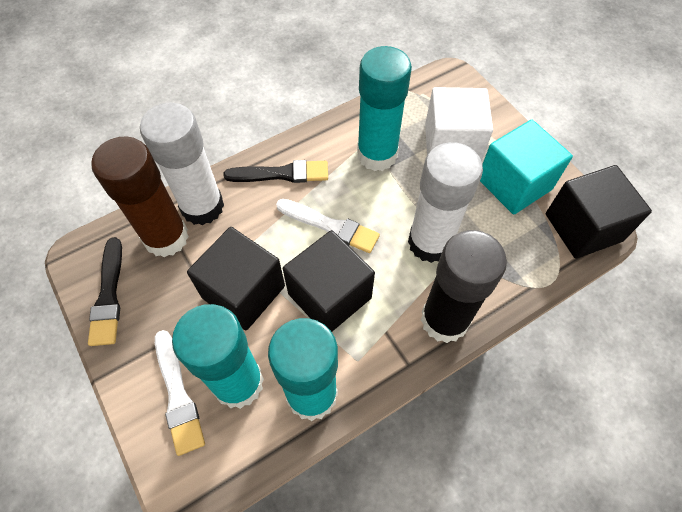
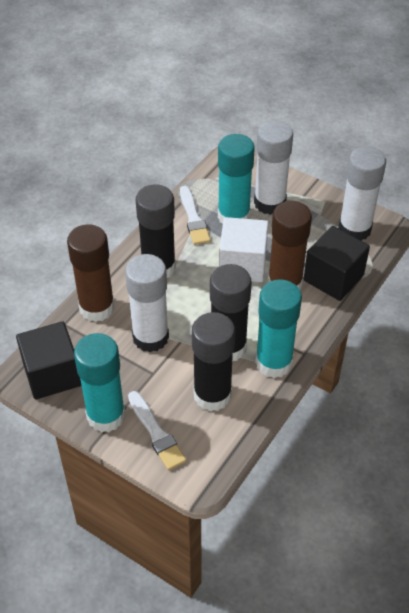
black brush: [88,237,122,346] [223,160,328,183] = 2 -> none = 0
black cube: [187,227,285,330] [283,230,375,332] [546,165,652,259] = 3 -> [16,321,81,400] [304,226,370,301] = 2
black glue stick: [421,230,507,343] = 1 -> [136,184,176,278] [192,312,235,412] [210,264,252,361] = 3
brown glue stick: [91,136,189,257] = 1 -> [67,224,115,322] [268,201,312,290] = 2
turquoise cube: [480,120,573,214] = 1 -> none = 0
white glue stick: [140,103,224,225] [408,142,483,263] = 2 -> [125,254,169,352] [254,120,293,215] [338,146,386,241] = 3

